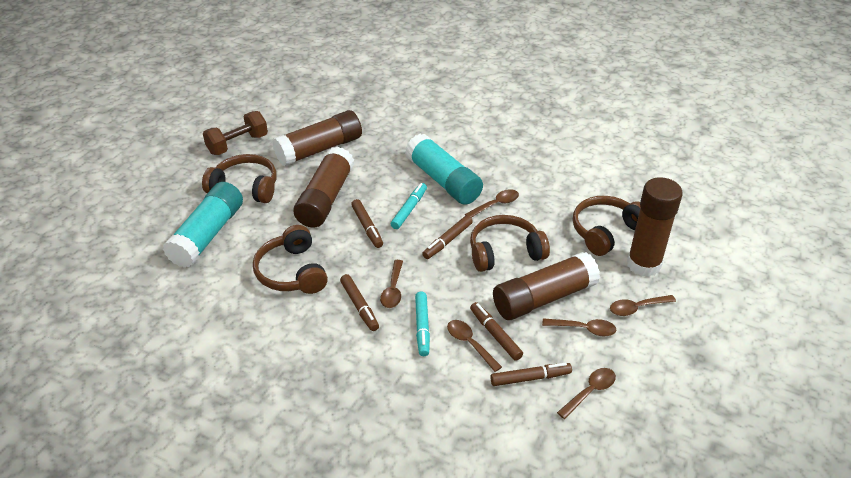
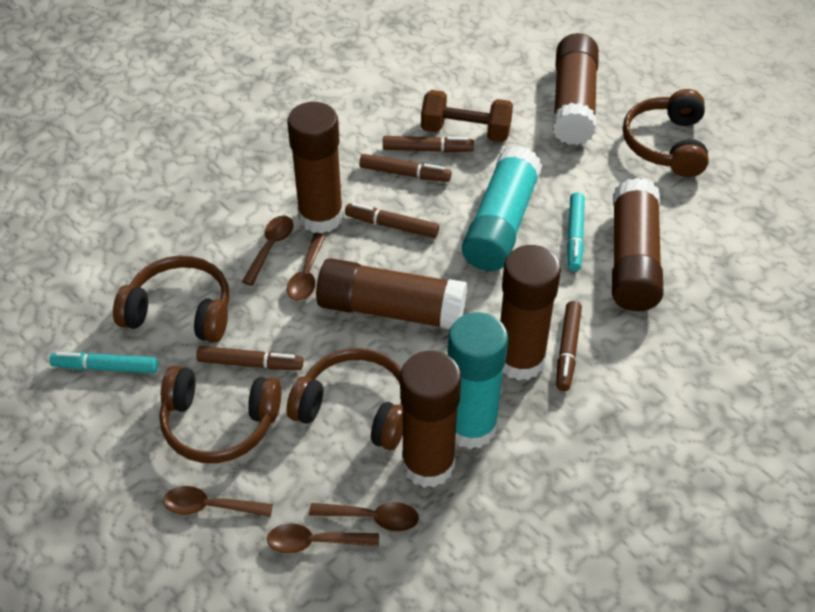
brown glue stick: [272,110,362,166] [293,147,354,228] [493,252,600,320] [627,177,683,277] = 4 -> [287,102,344,233] [316,258,467,330] [400,351,461,488] [500,245,561,381] [553,33,599,145] [612,178,664,311] = 6
brown spoon: [380,260,403,308] [447,320,502,372] [465,189,519,218] [542,318,616,337] [557,368,616,419] [610,295,676,316] = 6 -> [163,486,273,517] [242,216,294,286] [267,523,379,554] [287,233,326,301] [309,502,419,532] = 5

